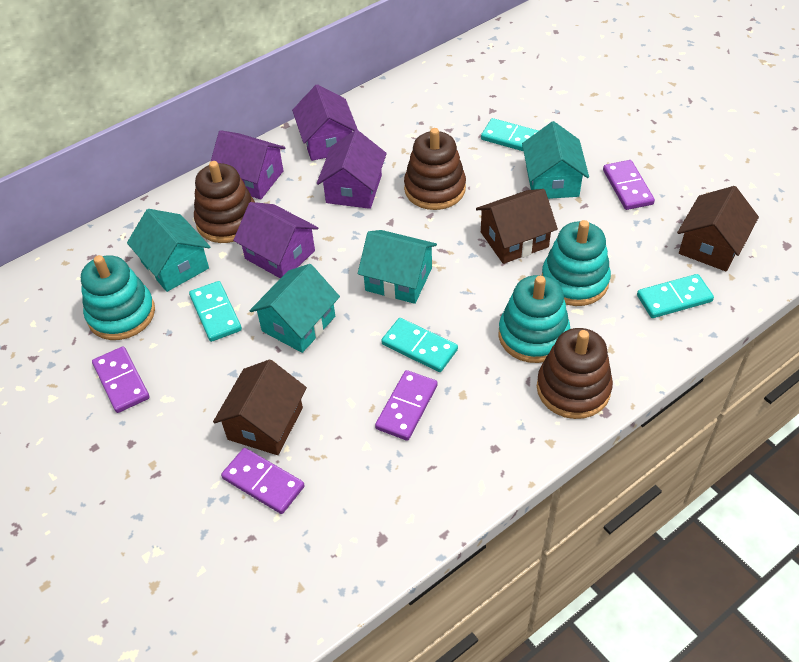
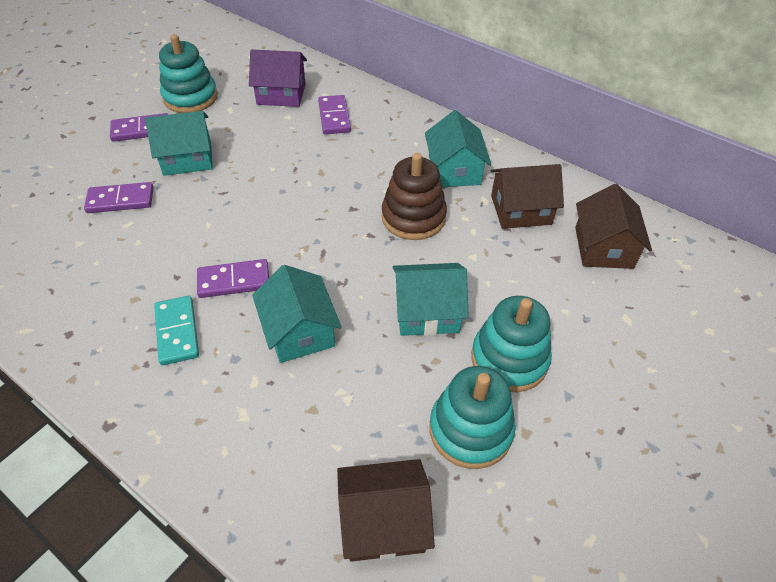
brown stacking toy: [194,161,255,243] [404,128,466,210] [537,328,613,419] = 3 -> [382,153,447,240] = 1
purple house: [210,130,285,200] [233,202,318,278] [292,84,358,161] [317,130,387,209] = 4 -> [249,50,307,107] = 1
turquoise domino: [189,281,242,342] [382,318,458,372] [481,118,538,152] [637,274,714,318] = 4 -> [154,296,199,365] = 1

